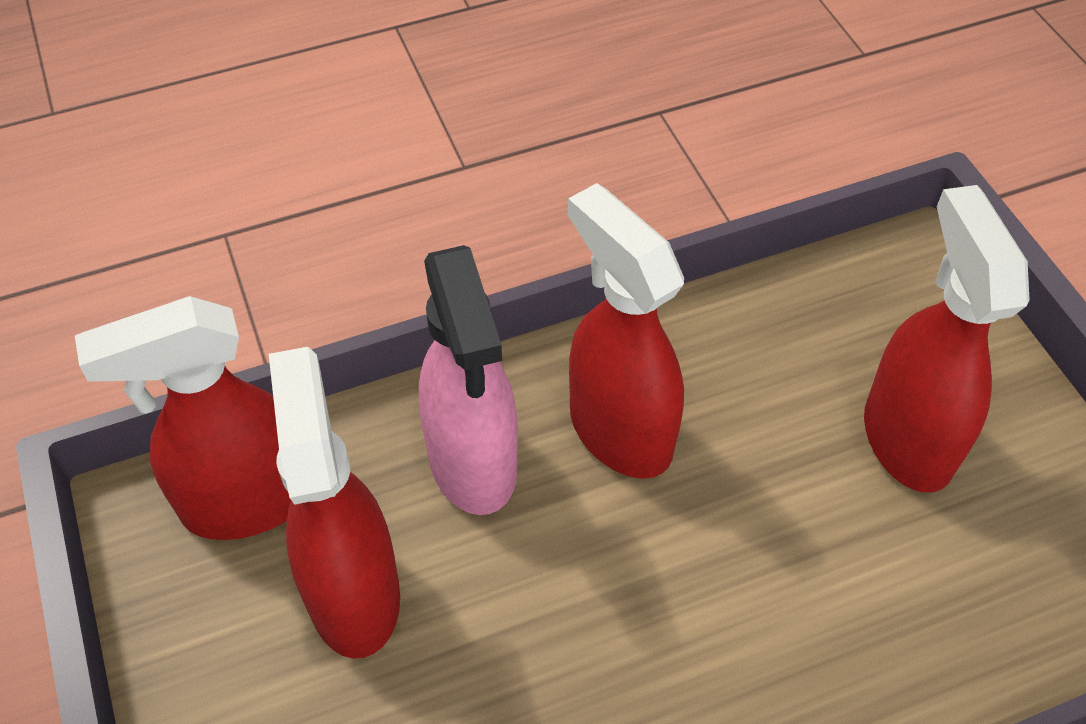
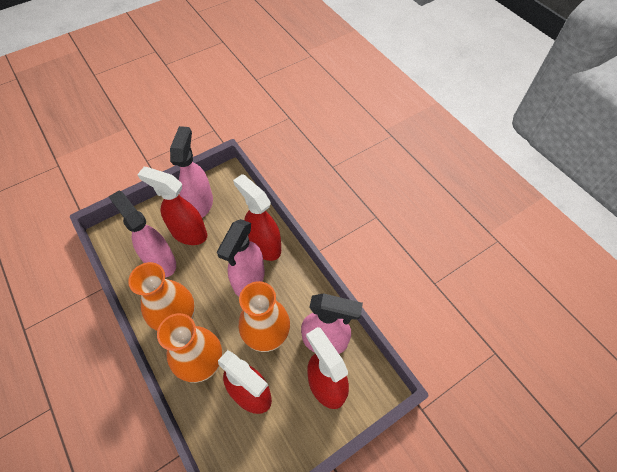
orange vase: none = 0 -> [128,262,195,331] [157,313,222,383] [239,281,290,352] = 3
pink spray bottle: [419,245,518,515] = 1 -> [108,191,176,277] [170,126,213,218] [217,219,265,296] [301,293,363,354] = 4

